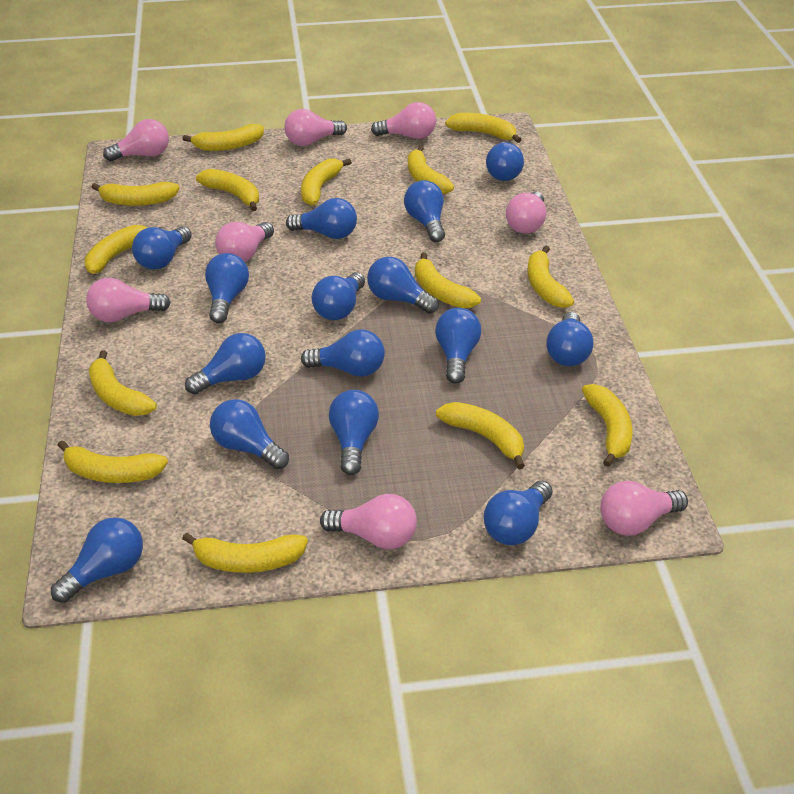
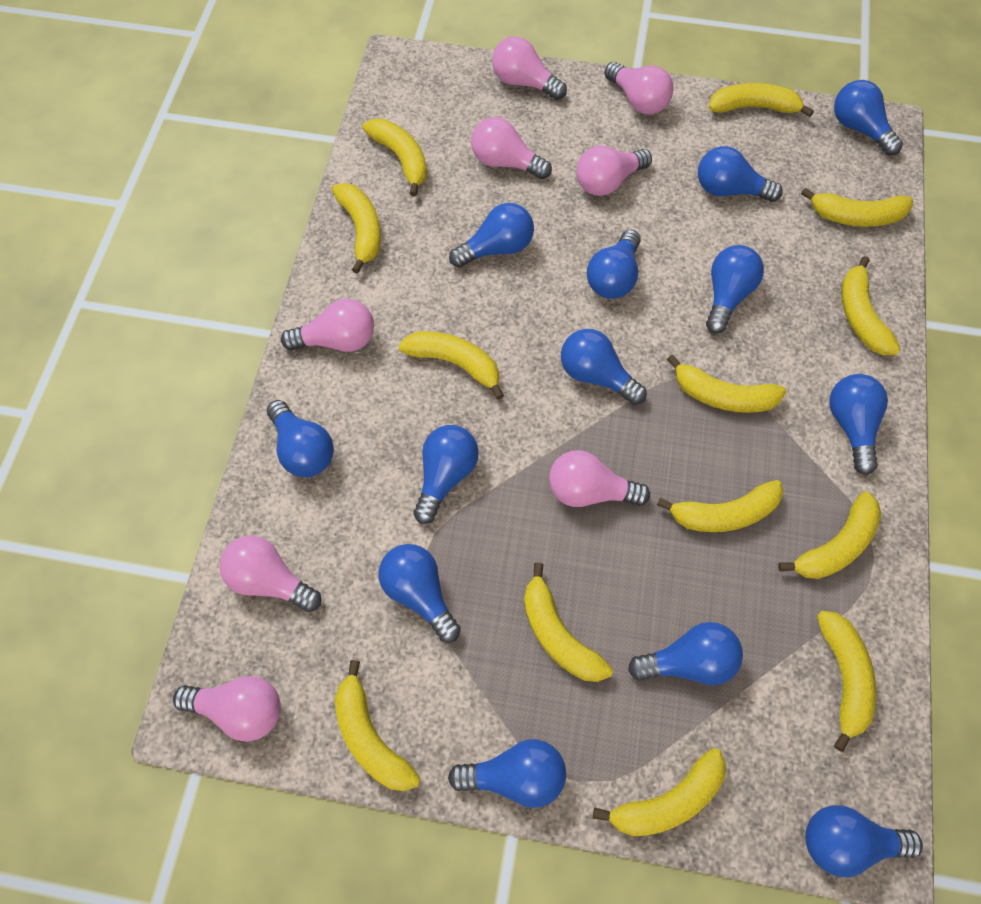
blue light bulb: [51,517,143,603] [132,226,192,269] [185,333,266,395] [205,253,249,323] [210,399,289,470] [286,198,357,239] [301,329,385,377] [312,272,365,320] [329,390,379,475] [367,257,439,314] [404,180,445,242] [435,308,481,384] [484,481,552,545] [486,142,524,181] [547,312,593,366] = 15 -> [267,400,334,477] [379,544,461,643] [413,425,479,524] [448,739,566,808] [449,203,534,268] [561,329,647,405] [587,230,641,299] [628,622,743,685] [698,146,783,202] [706,245,764,334] [805,805,923,878] [829,374,888,475] [834,80,903,155] = 13
yellow banana: [57,440,168,483] [84,225,161,274] [89,350,157,416] [92,182,179,206] [182,124,264,151] [182,532,308,573] [196,169,259,211] [301,158,352,206] [408,146,454,194] [415,252,481,308] [436,402,525,469] [445,113,522,143] [528,246,574,308] [582,384,633,467] = 14 -> [332,183,381,274] [335,660,420,791] [362,119,427,197] [399,331,504,400] [524,562,613,682] [593,748,726,836] [657,480,783,532] [667,354,787,413] [708,83,814,117] [778,492,881,579] [801,188,913,227] [817,611,876,752] [841,256,900,355] = 13

